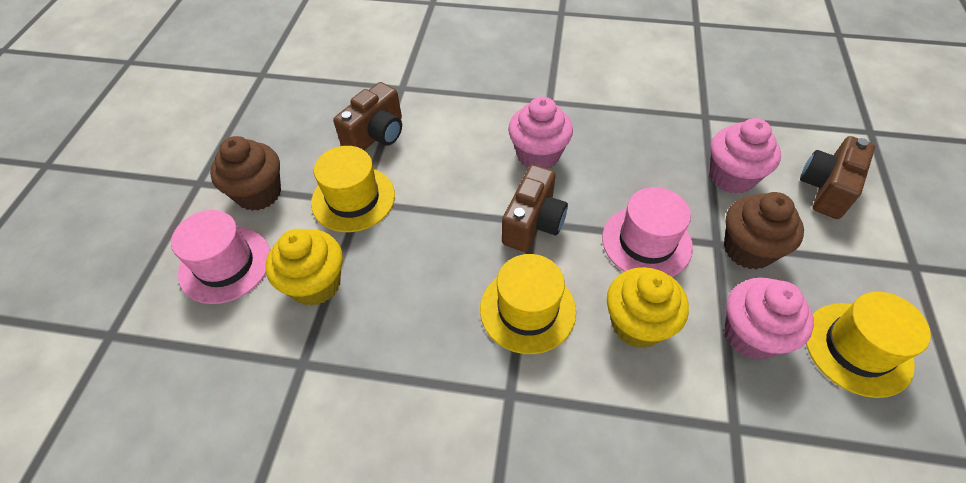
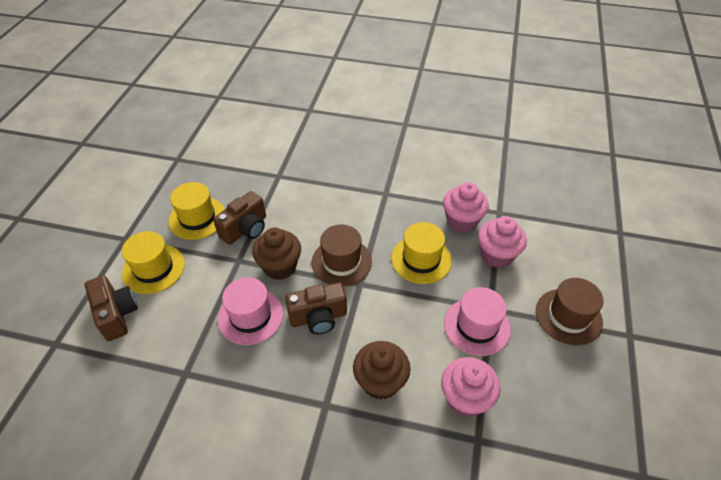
brown hat: none = 0 -> [312,225,372,286] [536,278,604,345] = 2
yellow cupcake: [266,229,343,306] [607,267,689,348] = 2 -> none = 0

